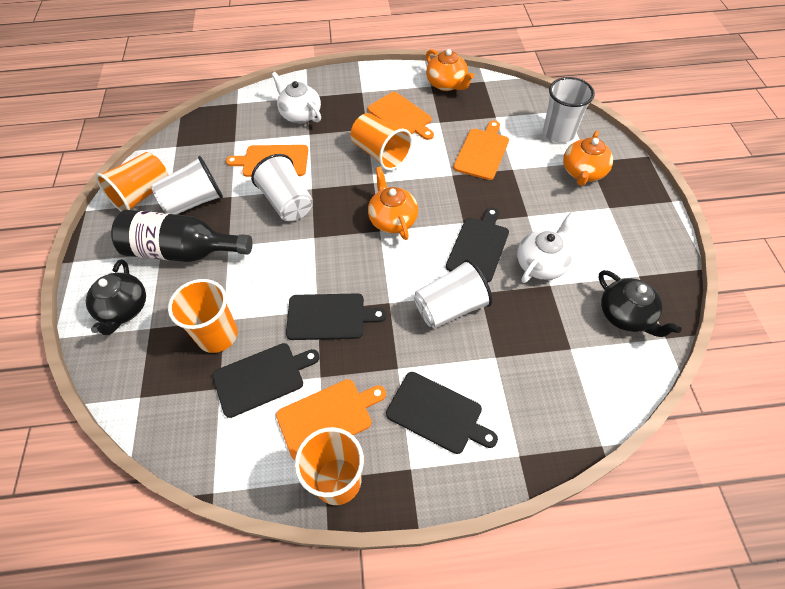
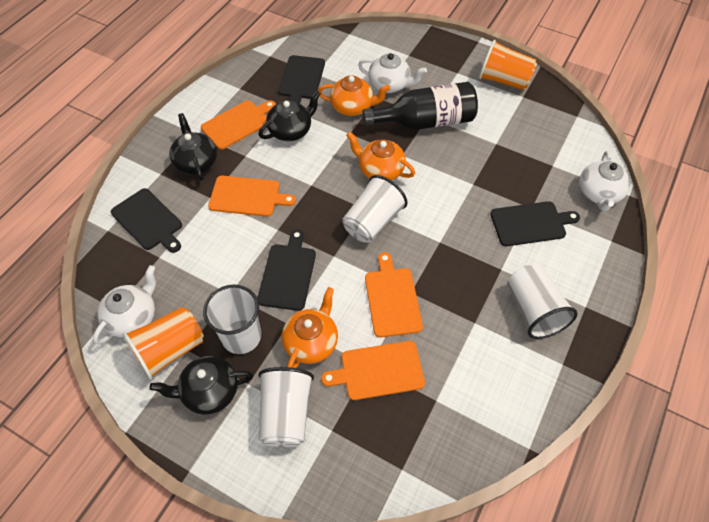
black teapot: [86,259,146,335] [599,270,682,337] = 2 -> [150,356,253,415] [169,113,217,181] [259,91,321,141] = 3
orange cup: [96,152,168,211] [168,279,238,353] [295,427,364,505] [351,113,412,171] = 4 -> [122,307,204,380] [479,40,537,90] = 2
white teapot: [271,72,321,123] [517,213,575,283] = 2 -> [93,265,156,345] [358,53,427,93] [579,151,630,212] = 3

